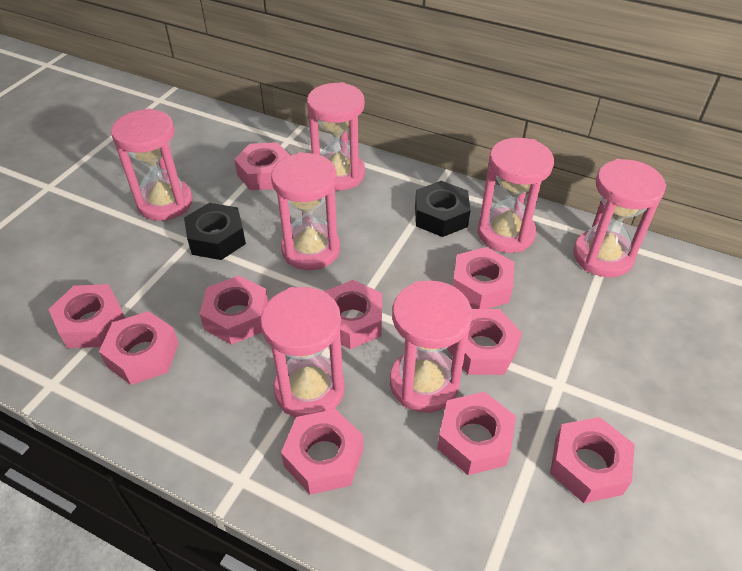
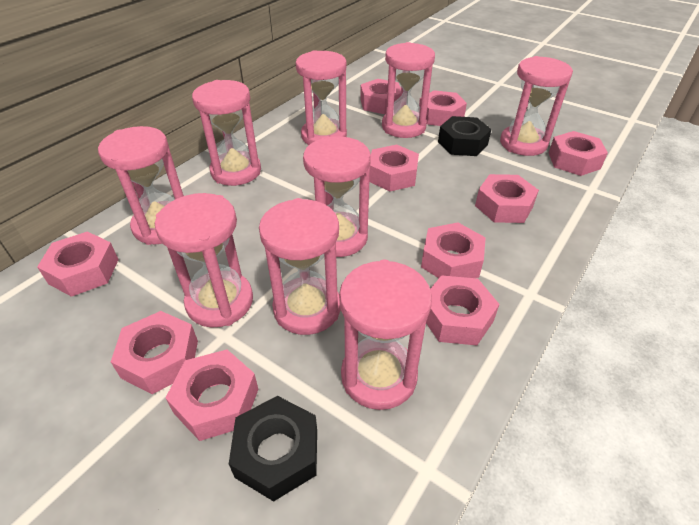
pink hourglass: [111,108,193,221] [260,287,345,417] [271,152,340,270] [307,82,365,191] [390,281,472,413] [478,138,554,253] [574,159,666,277] = 7 -> [98,126,184,245] [155,193,253,328] [192,80,261,186] [259,198,340,335] [296,50,347,146] [303,136,371,257] [339,260,432,410] [382,42,435,138] [500,56,573,156] = 9

